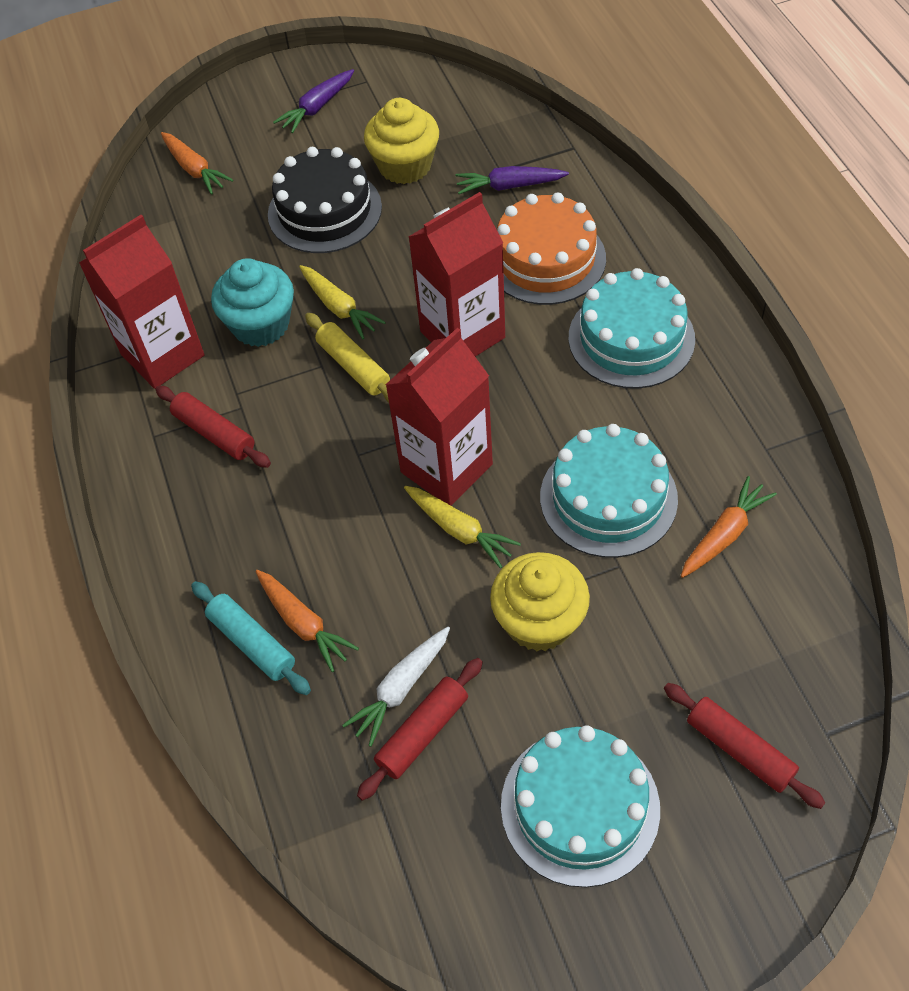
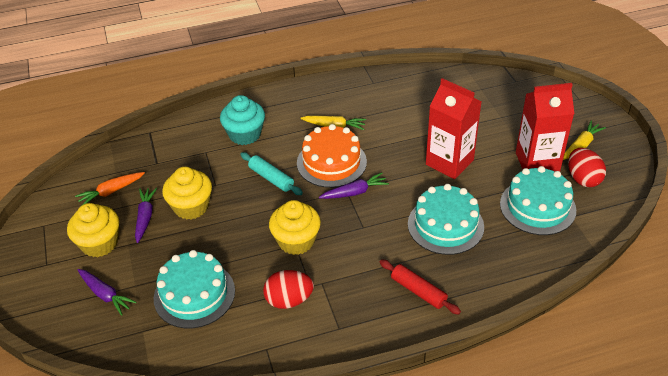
black cake: [268,147,382,253] = 1 -> none = 0
orange carrot: [161,132,233,195] [255,570,359,672] [681,476,777,578] = 3 -> [75,172,145,205] = 1
purple carrot: [273,69,354,133] [456,166,569,194] = 2 -> [78,269,137,316] [135,188,157,243] [319,173,389,199] = 3
red carton: [79,215,205,389] [385,328,493,506] [408,192,505,357] = 3 -> [426,78,482,179] [516,83,574,172] = 2
red egg: none = 0 -> [263,270,314,309] [568,148,606,187] = 2
red rolling pin: [155,386,271,468] [357,658,483,801] [664,683,825,809] = 3 -> [379,259,461,315] = 1
white carrot: [342,626,450,747] = 1 -> none = 0
yellow cupcake: [364,98,439,184] [490,552,590,651] = 2 -> [67,203,119,257] [162,167,212,220] [269,200,321,255] = 3
yellow rolling pin: [305,313,390,403] = 1 -> none = 0

